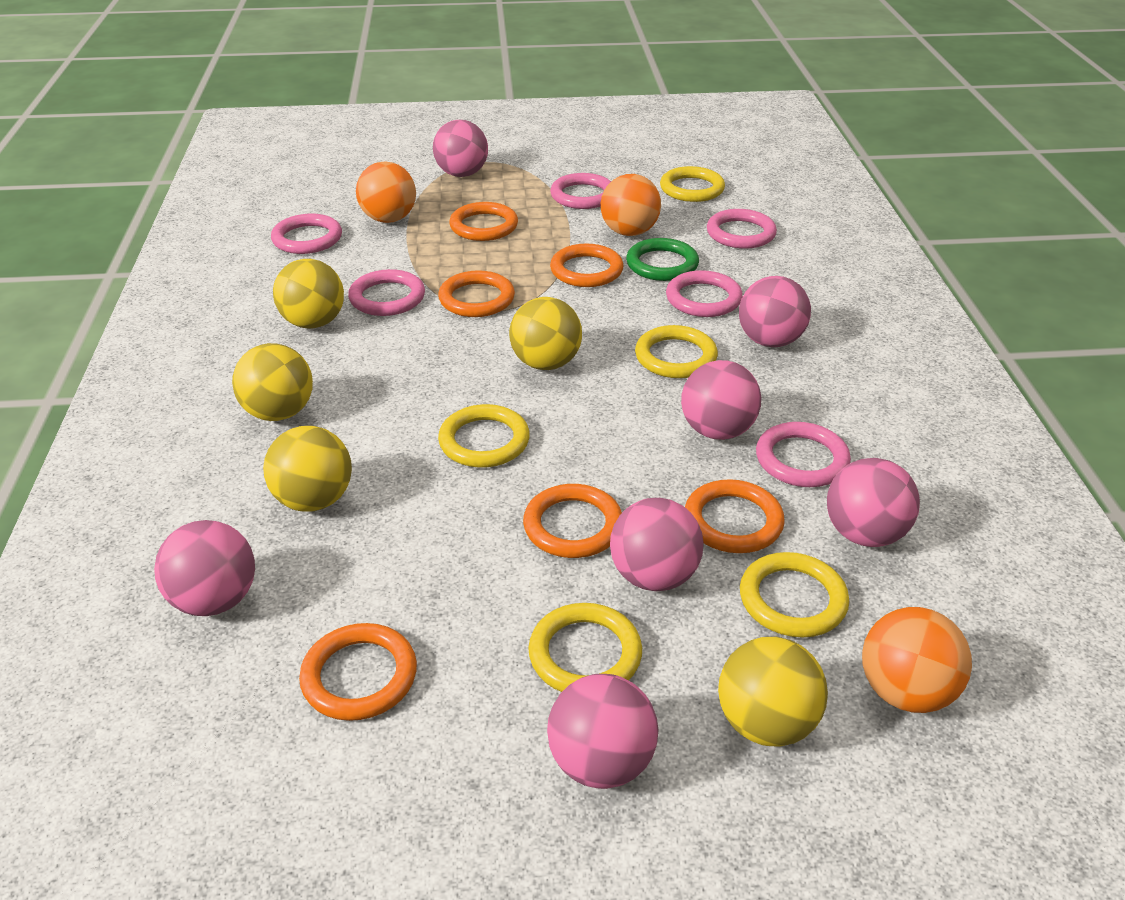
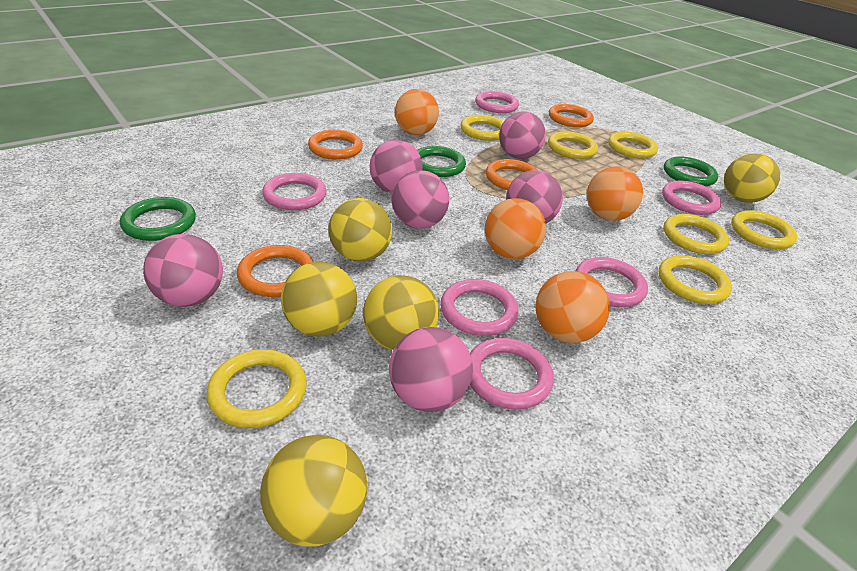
green ring: [626,238,699,281] = 1 -> [120,197,196,241] [417,146,466,177] [664,157,718,186] = 3
orange ball: [356,161,416,223] [601,174,661,236] [862,607,972,713] = 3 -> [395,89,439,135] [485,198,546,259] [535,271,610,343] [587,166,643,221] = 4
orange ring: [299,623,417,721] [438,270,515,317] [449,202,518,241] [523,484,622,558] [550,244,624,287] [685,479,785,553] = 6 -> [237,245,314,297] [308,130,363,160] [486,159,538,190] [549,104,594,127] = 4
pink ball: [154,520,255,616] [433,120,488,177] [547,674,659,789] [610,498,704,591] [681,360,761,440] [739,276,811,347] [827,458,920,547] = 7 -> [143,234,223,307] [370,140,423,193] [389,327,473,412] [392,170,449,229] [499,111,546,159] [506,170,563,223] = 6
yellow ring: [438,404,530,468] [528,603,642,692] [635,325,718,378] [660,166,725,202] [740,552,849,637] = 5 -> [206,349,307,428] [460,115,504,141] [548,131,598,159] [608,132,658,158] [658,255,732,304] [663,214,729,254] [731,210,797,249] = 7

